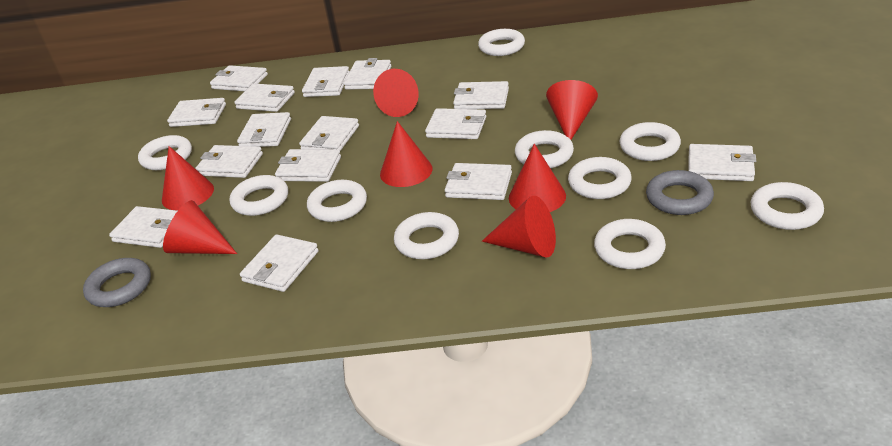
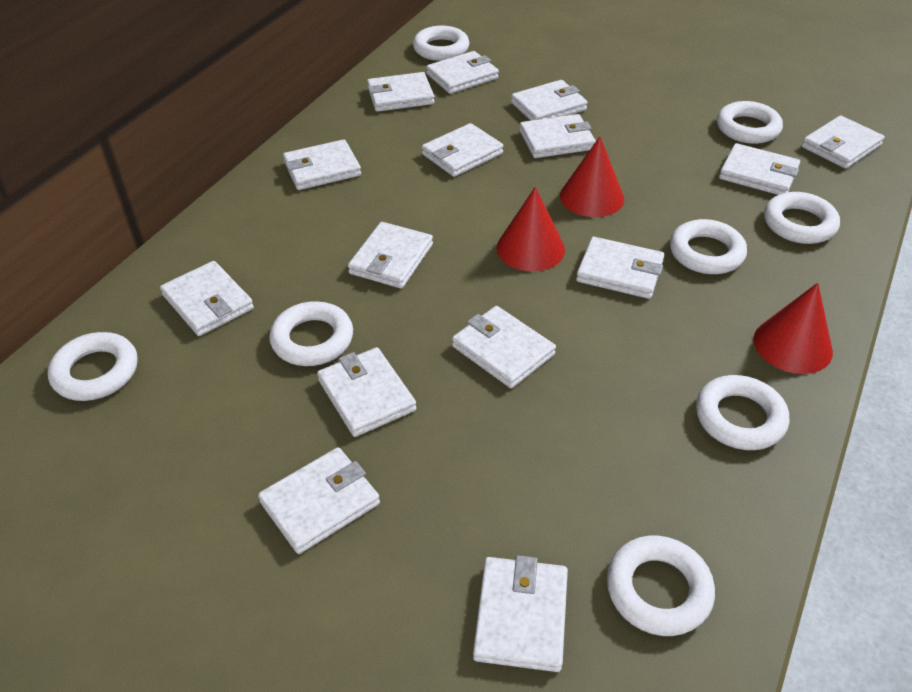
grey ring: [83,258,151,307] [646,170,714,215] = 2 -> none = 0
red cone: [162,146,214,210] [163,200,237,254] [373,69,419,117] [380,121,433,187] [482,196,556,258] [509,144,566,212] [546,80,598,140] = 7 -> [497,187,565,272] [560,137,624,217] [753,283,833,374] = 3
white ring: [138,135,192,170] [230,175,288,216] [307,180,367,222] [394,212,459,259] [478,29,525,56] [515,130,574,168] [568,157,632,199] [594,219,666,269] [620,122,681,161] [750,182,824,230] = 10 -> [48,332,138,401] [269,301,353,366] [413,26,469,61] [607,536,715,636] [670,219,747,274] [696,375,789,450] [717,101,783,144] [764,192,840,244] = 8

